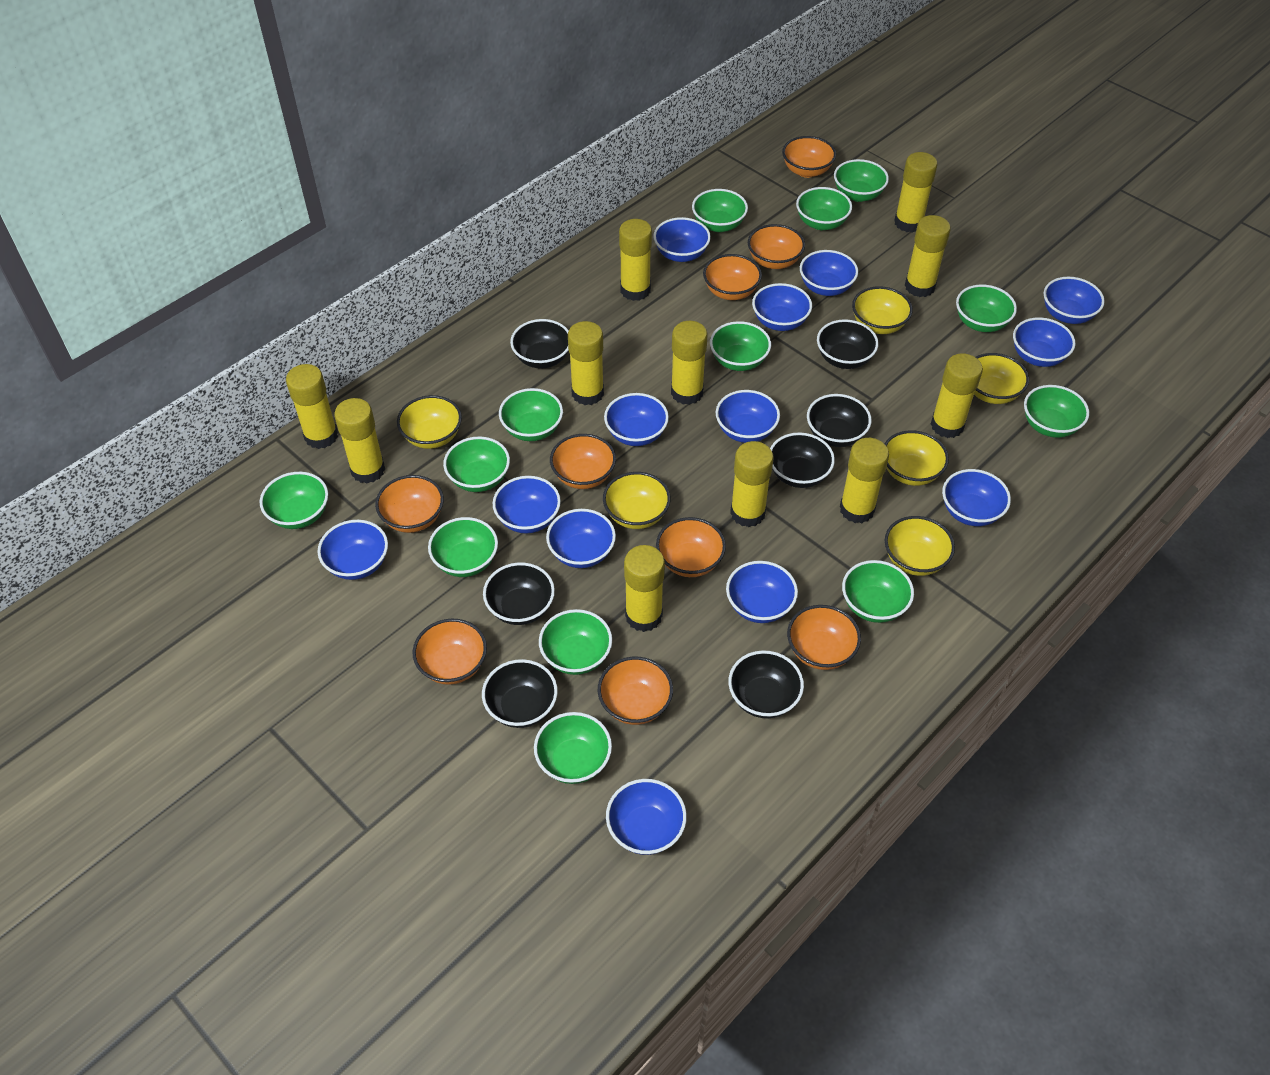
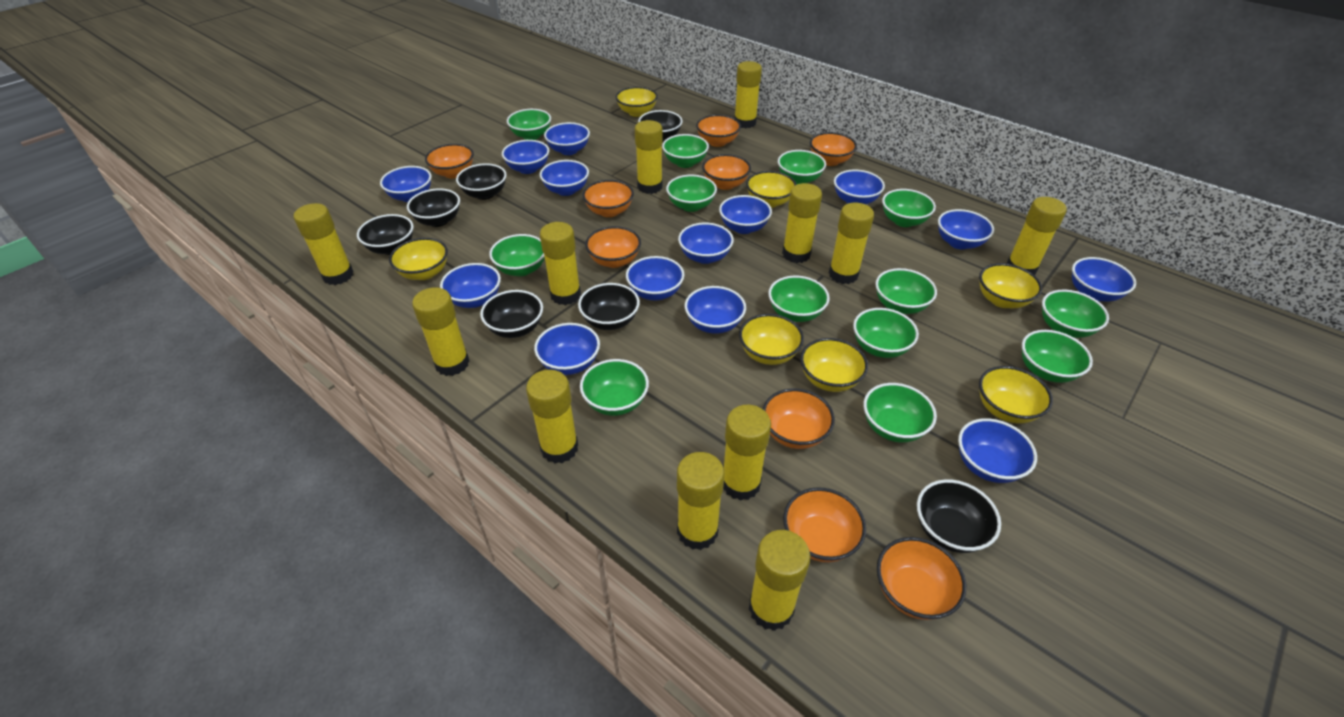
blue bowl: [318,520,388,580] [493,476,561,533] [546,509,616,568] [604,393,669,446] [606,779,687,855] [653,217,711,262] [716,390,780,443] [726,561,798,623] [752,283,812,331] [800,250,858,296] [942,469,1011,526] [1013,317,1076,367] [1044,277,1105,324] = 13 -> [380,166,432,202] [440,263,501,308] [502,140,549,174] [534,323,600,375] [540,160,589,196] [544,122,590,155] [626,256,684,300] [678,222,734,264] [685,286,746,334] [719,195,772,234] [834,169,885,204] [938,209,994,249] [958,418,1037,483] [1072,257,1136,302] = 14
yellow bowl: [397,395,462,449] [603,472,671,529] [852,286,913,334] [884,430,949,486] [885,516,955,576] [974,353,1029,404] = 6 -> [389,238,448,280] [616,87,658,117] [739,314,804,365] [746,171,797,208] [800,338,868,392] [979,263,1042,308] [979,366,1053,423] = 7
yellow glue stick: [286,364,338,449] [334,398,385,483] [568,321,604,405] [619,219,652,301] [624,545,665,632] [671,321,708,405] [730,441,774,527] [840,438,889,523] [894,152,938,233] [905,215,951,297] [931,353,983,438] = 11 -> [294,203,354,285] [412,287,469,376] [526,370,578,464] [540,222,581,305] [635,120,663,194] [677,452,724,550] [723,405,771,501] [734,61,762,128] [749,530,810,631] [782,183,822,263] [829,203,874,284] [1006,197,1067,275] = 12

